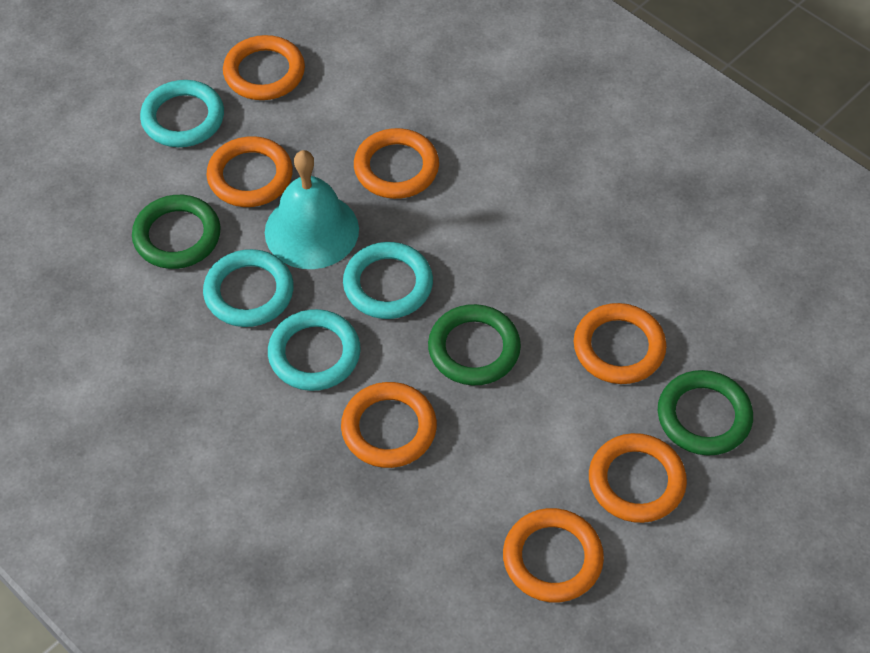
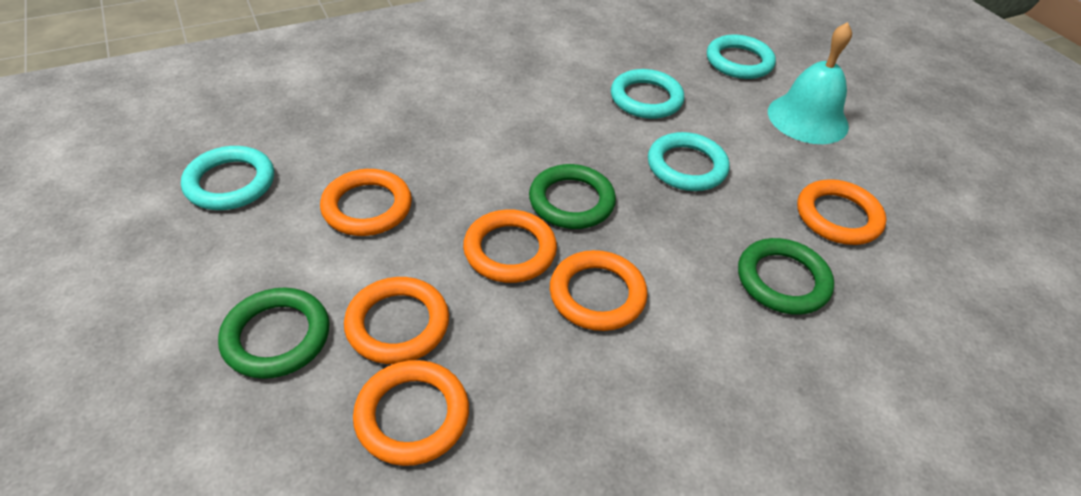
orange ring: [207,136,293,207] [223,35,305,100] [341,382,437,468] [354,128,439,199] [503,508,604,602] [574,303,667,384] [589,433,687,523] = 7 -> [320,169,412,236] [344,277,449,364] [353,360,469,466] [463,209,557,283] [550,250,648,331] [797,179,887,245] = 6

